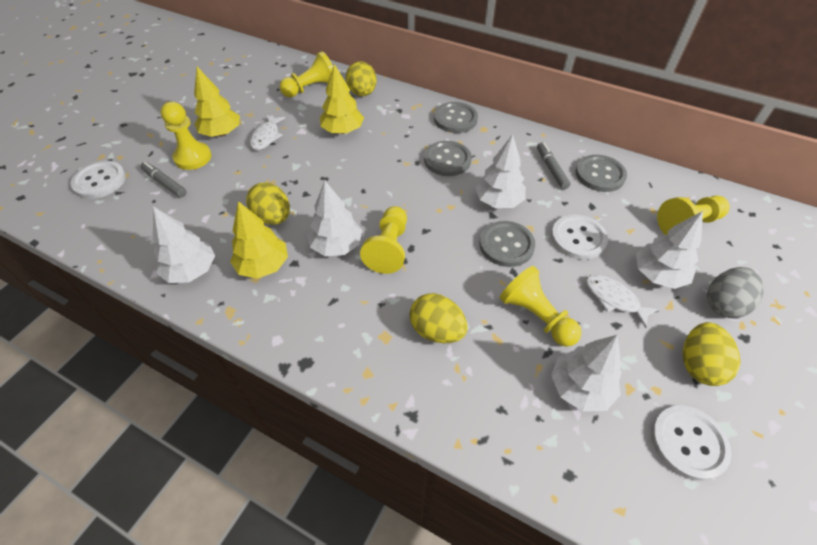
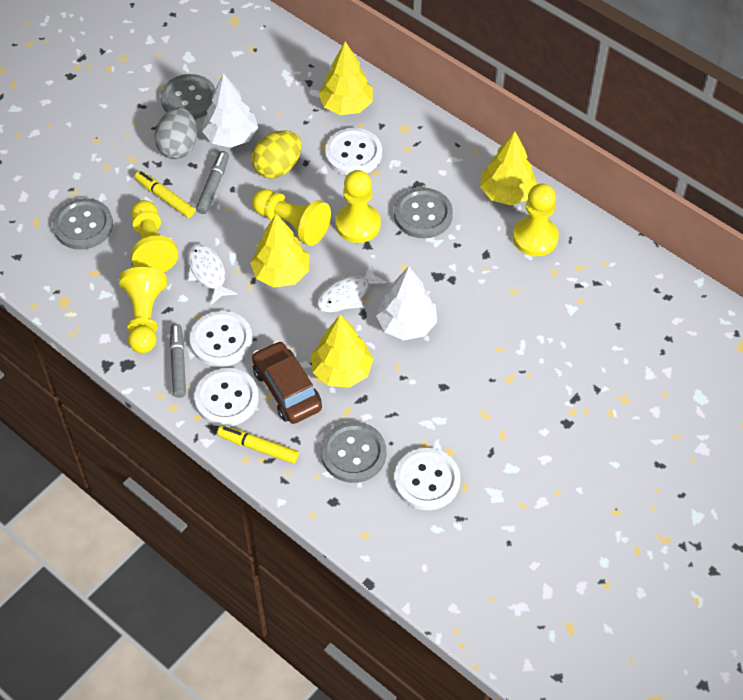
brown car: none = 0 -> [252,341,322,424] = 1
white button: [70,161,126,199] [551,214,608,260] [651,405,731,481] = 3 -> [190,311,253,367] [194,368,259,427] [325,128,382,175] [394,448,460,510] = 4
white tree: [153,206,215,283] [307,181,362,256] [475,134,526,208] [551,335,622,412] [636,211,703,289] = 5 -> [202,73,258,148] [376,267,437,340] = 2
yellow egg: [246,182,290,225] [346,61,377,96] [409,293,467,343] [683,322,741,386] = 4 -> [251,130,301,178] = 1
yellow marker: none = 0 -> [135,171,195,218] [217,425,299,464] = 2
yellow tree: [194,67,240,137] [230,201,288,279] [320,64,364,134] = 3 -> [250,214,309,288] [311,314,373,388] [318,42,373,115] [480,131,537,205] = 4

